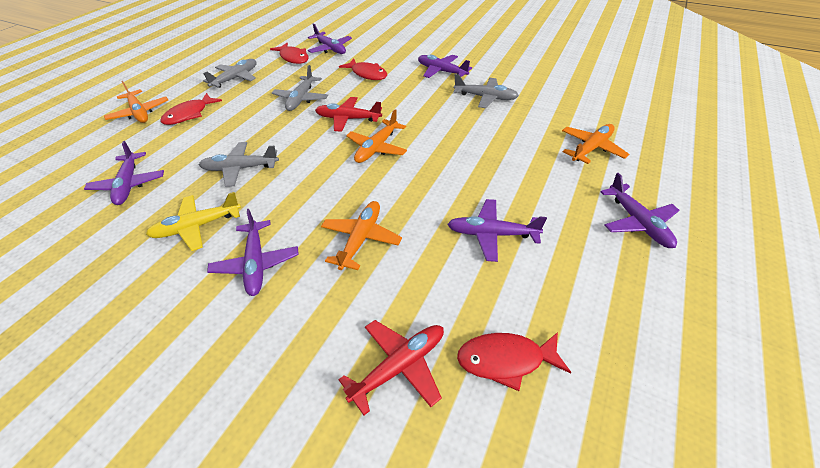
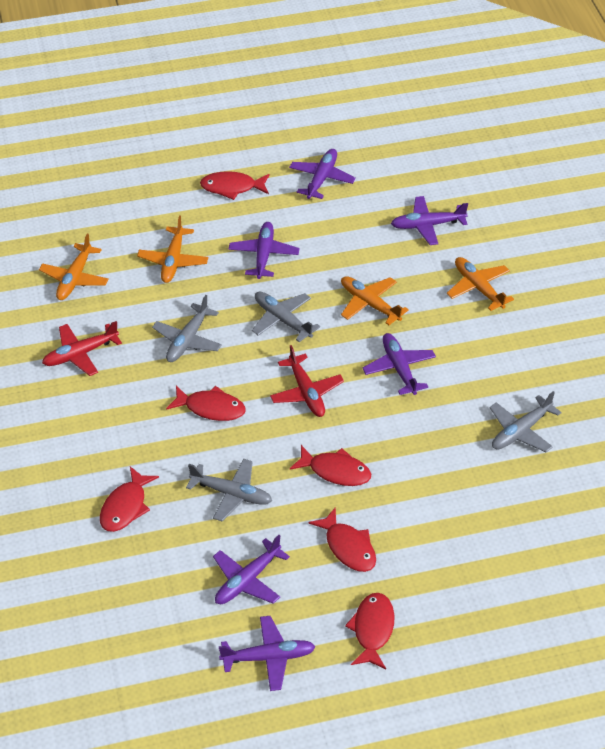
red fish: [160,93,222,125] [270,43,309,64] [339,59,387,80] [457,332,571,391] = 4 -> [100,466,159,532] [166,386,246,421] [200,171,269,200] [290,445,371,486] [308,507,376,572] [345,593,394,669] = 6
yellow plane: [146,192,241,251] = 1 -> none = 0

